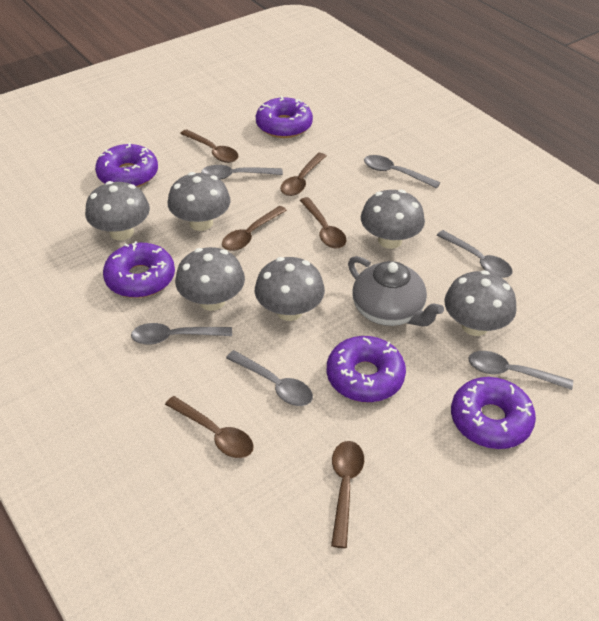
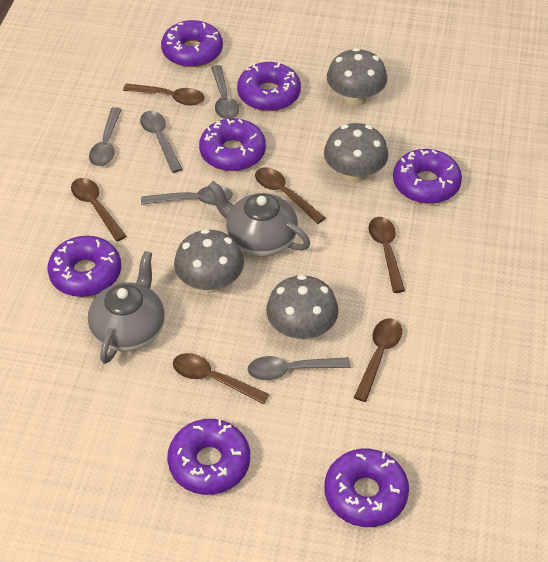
grey mushroom: [85,181,150,240] [168,172,231,231] [175,247,245,311] [255,257,325,321] [361,189,425,249] [444,270,517,336] = 6 -> [174,229,244,293] [266,275,339,340] [324,123,388,183] [327,48,387,106] = 4
grey spoon: [131,323,232,345] [201,165,283,180] [226,350,313,406] [364,155,440,188] [437,230,513,278] [469,351,573,390] = 6 -> [89,107,122,166] [140,111,183,173] [141,185,233,205] [211,65,239,119] [248,356,351,380] = 5
grey teapot: [348,256,444,326] = 1 -> [88,251,165,364] [208,181,310,256] = 2
purple donut: [95,143,158,187] [103,241,175,298] [256,96,313,138] [327,336,406,402] [451,377,536,449] = 5 -> [47,236,121,297] [161,20,223,67] [167,419,250,495] [199,118,266,171] [237,62,301,111] [324,449,409,527] [393,149,462,204] = 7

